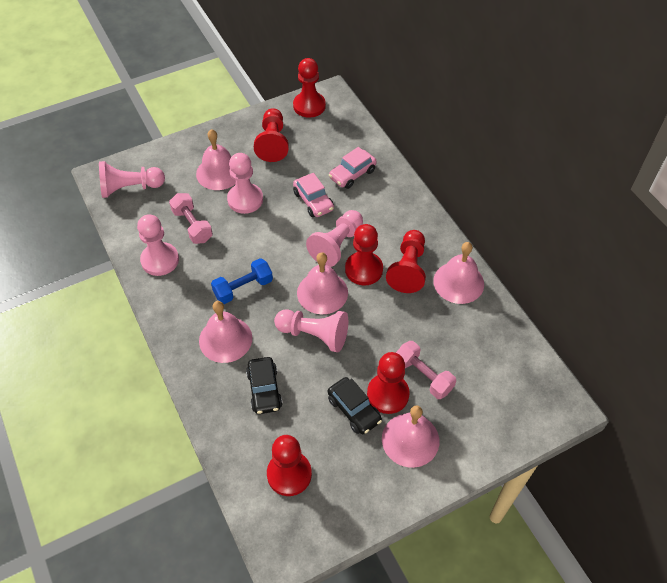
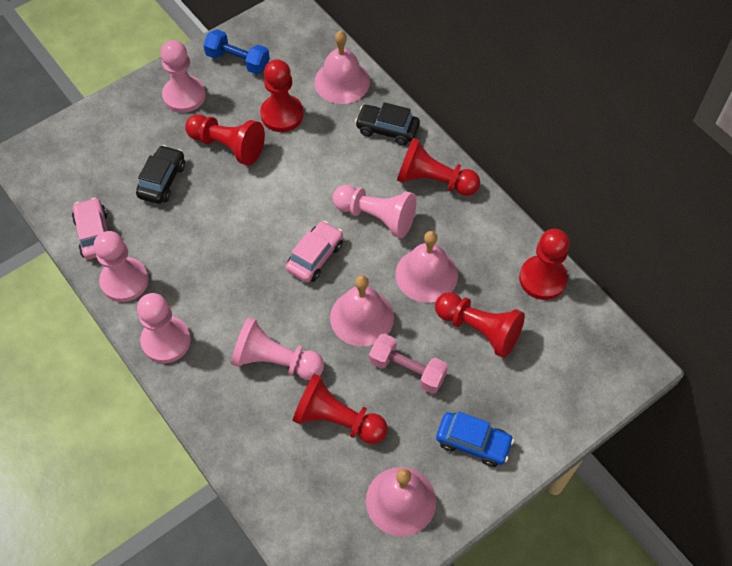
blue car: none = 0 -> [436,412,514,467] = 1
pink bell: [196,129,236,190] [199,301,252,363] [297,252,348,314] [382,405,439,468] [433,242,484,304] = 5 -> [314,31,370,104] [330,275,394,347] [366,467,436,536] [395,231,458,303] = 4
pink dumbbell: [169,193,213,244] [396,341,456,399] = 2 -> [369,333,448,394] = 1

